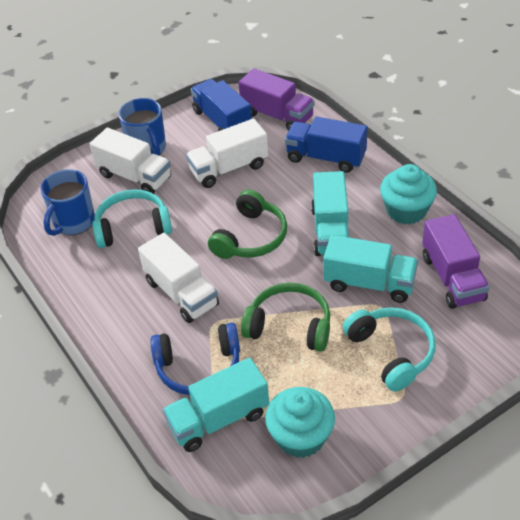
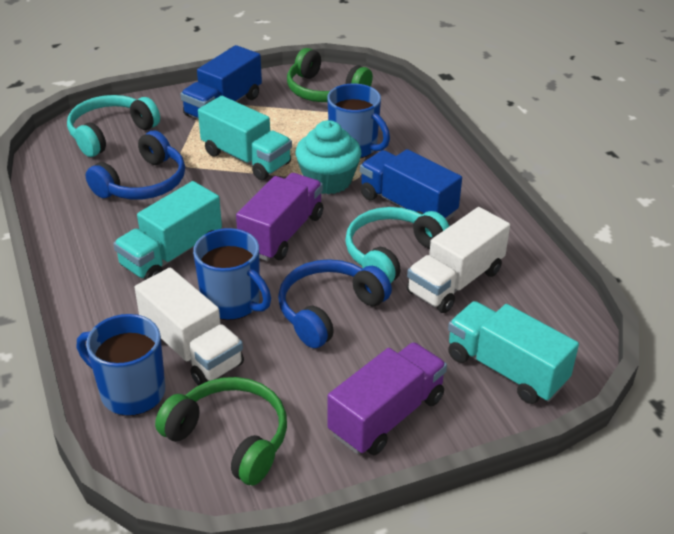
blue headphones: [150,323,240,395] = 1 -> [86,131,185,200] [278,259,392,348] = 2
blue mug: [40,169,95,236] [118,98,166,155] = 2 -> [77,314,165,416] [193,228,271,320] [327,84,390,158] = 3
turquoise cupcake: [265,387,335,458] [380,164,437,224] = 2 -> [296,120,361,194] = 1
white truck: [90,128,171,194] [138,233,219,323] [186,118,268,188] = 3 -> [135,268,244,386] [407,207,510,313] = 2

